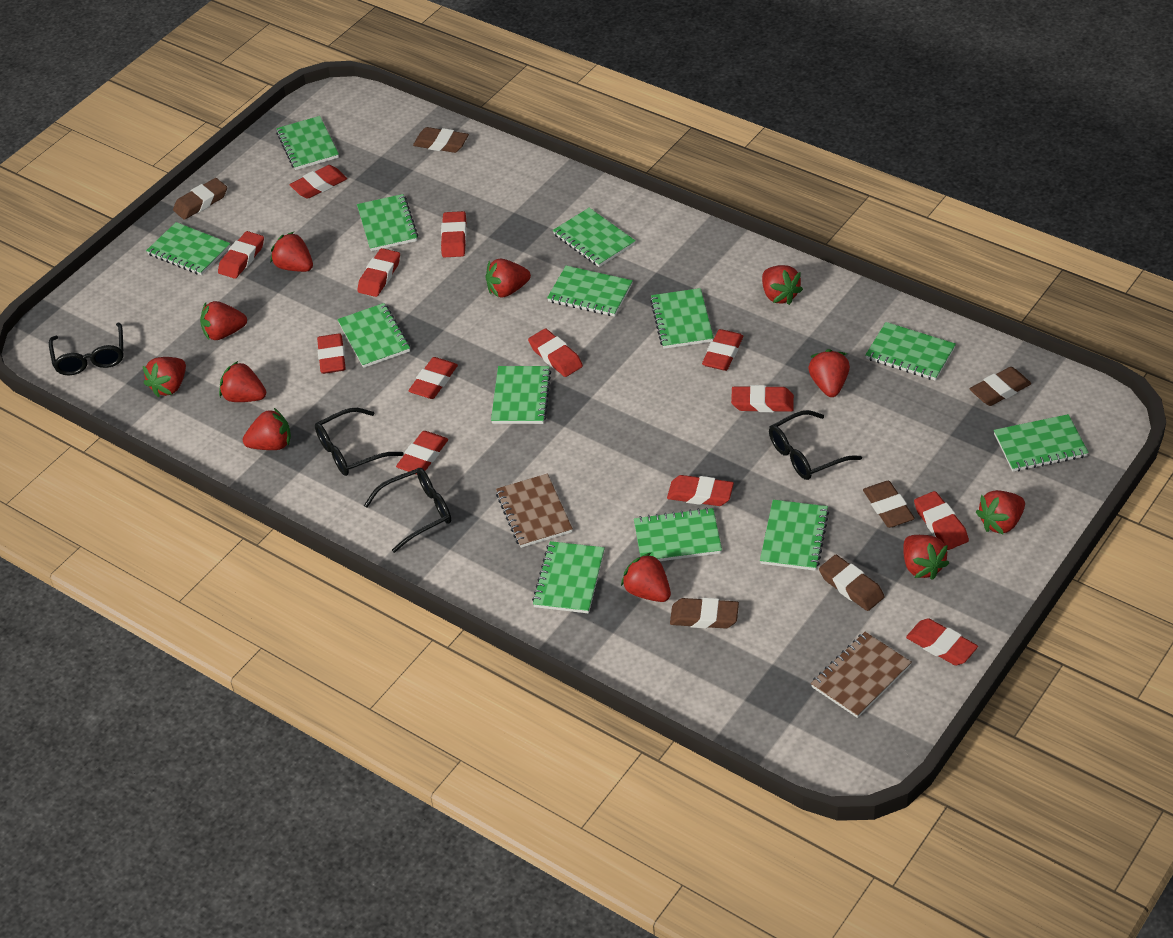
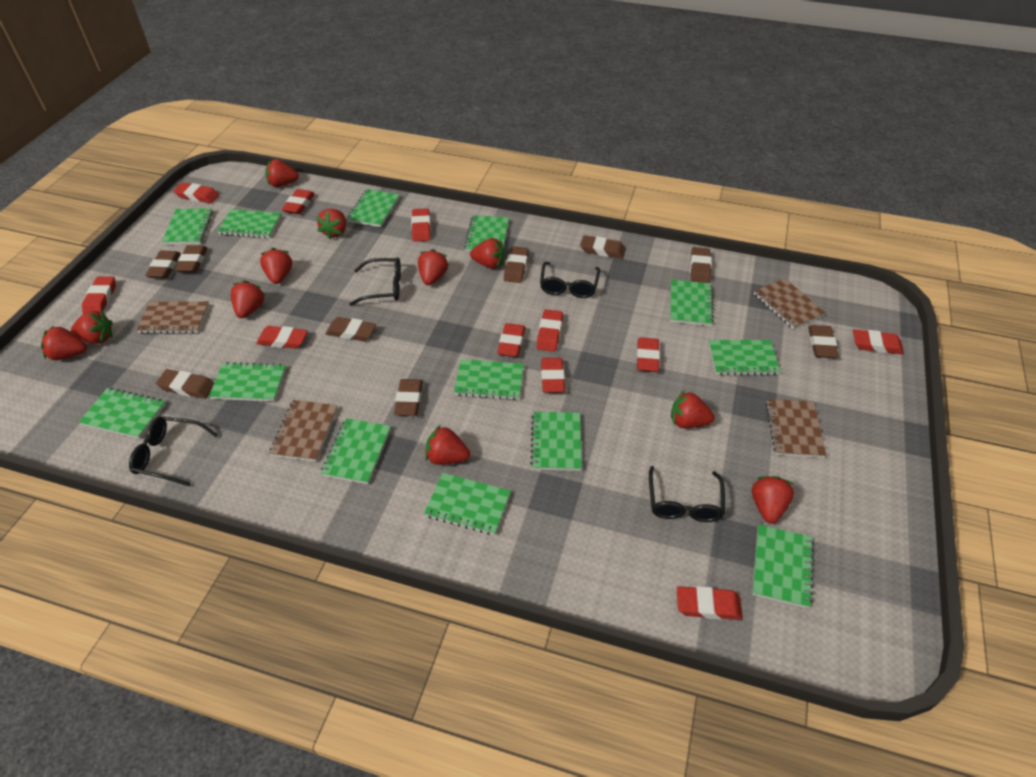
brown eraser: [173,178,227,220] [413,127,469,153] [670,598,739,629] [819,555,885,611] [863,481,915,528] [970,367,1031,406] = 6 -> [145,250,181,279] [156,369,214,399] [175,245,208,273] [326,317,376,341] [394,379,423,416] [504,246,529,283] [580,235,626,259] [690,247,712,283] [808,325,839,358] = 9
brown notebook: [496,474,573,548] [811,632,912,718] = 2 -> [136,301,209,334] [269,400,338,462] [754,278,825,329] [766,399,826,458] = 4
red eraser: [218,231,264,279] [290,165,347,199] [317,334,346,374] [357,248,400,297] [396,431,448,475] [408,357,458,399] [441,211,467,257] [528,328,583,377] [667,475,734,506] [702,329,743,371] [731,385,794,412] [906,618,978,665] [914,491,969,550] = 13 -> [82,277,116,314] [174,182,219,203] [256,326,308,349] [282,189,315,214] [411,208,431,242] [497,323,525,357] [536,309,563,352] [541,358,565,393] [637,337,660,372] [677,586,743,620] [853,329,904,354] = 11

